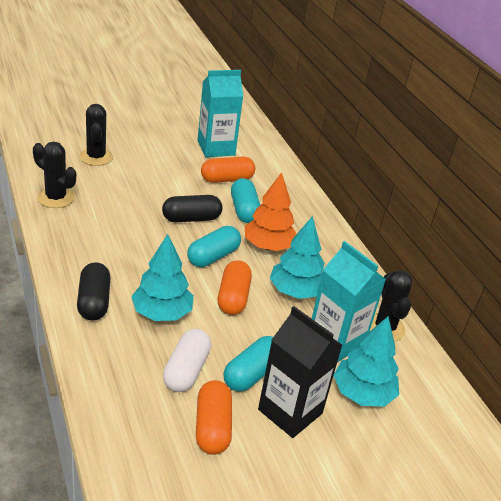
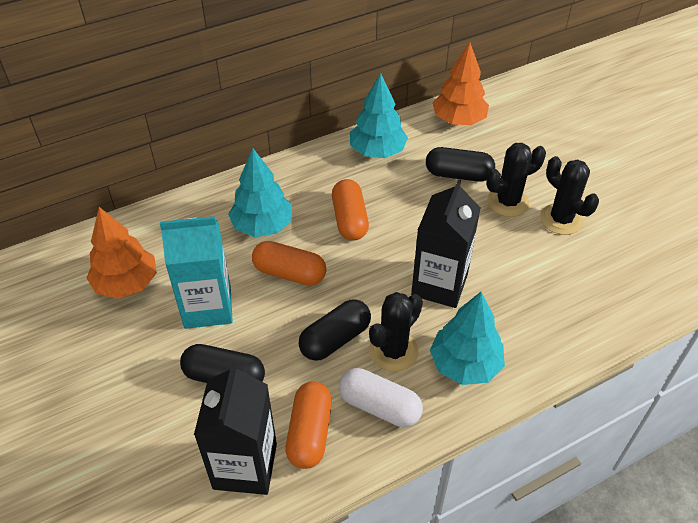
black capsule: [77,262,110,320] [162,195,223,222] = 2 -> [180,344,265,383] [298,299,371,361] [426,147,495,182] = 3
black carton: [258,306,342,438] = 1 -> [194,362,277,495] [411,179,481,308] = 2
orange tree: [245,172,297,251] = 1 -> [87,207,157,299] [432,43,489,125] = 2
turquoise capsule: [187,226,241,267] [224,336,273,392] [231,178,260,223] = 3 -> none = 0
turquoise carton: [198,70,243,157] [312,241,386,362] = 2 -> [160,216,233,329] = 1

